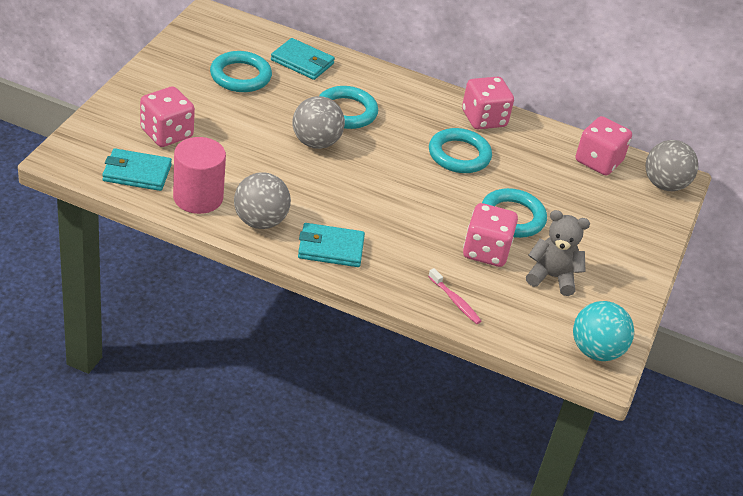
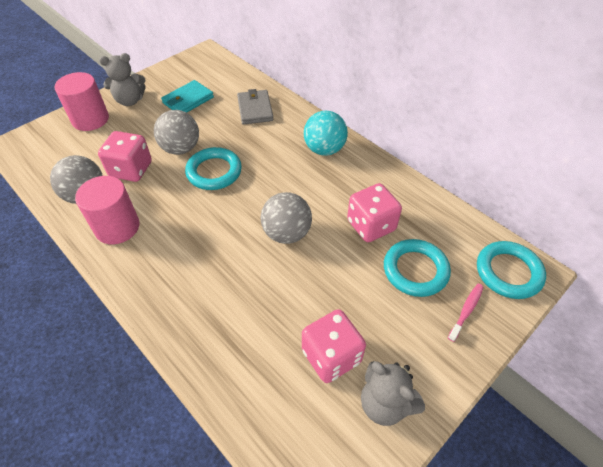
grey teddy bear: [526,210,590,296] = 1 -> [99,53,146,106] [361,361,425,426] = 2
grey wallet: none = 0 -> [237,89,273,125] = 1
pink cylinder: [173,137,226,214] = 1 -> [54,72,109,131] [75,176,139,244] = 2
pink dice: [140,87,195,147] [462,77,514,130] [463,203,518,267] [576,116,632,175] = 4 -> [98,131,152,182] [302,309,366,383] [347,183,402,242] = 3
turquoise ring: [210,51,272,92] [319,86,378,129] [429,128,492,173] [482,188,547,238] = 4 -> [185,147,242,190] [384,239,451,297] [477,241,546,299] = 3
turquoise wallet: [102,148,172,191] [271,38,335,80] [298,223,365,267] = 3 -> [161,80,214,113] = 1

